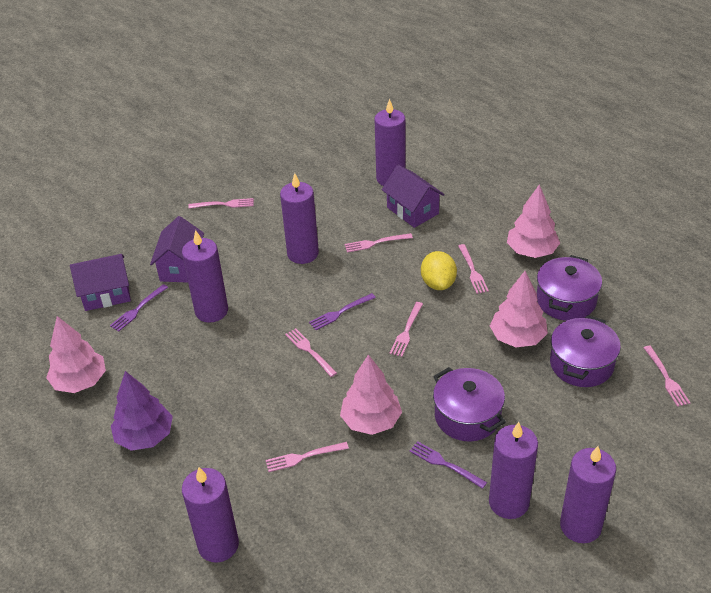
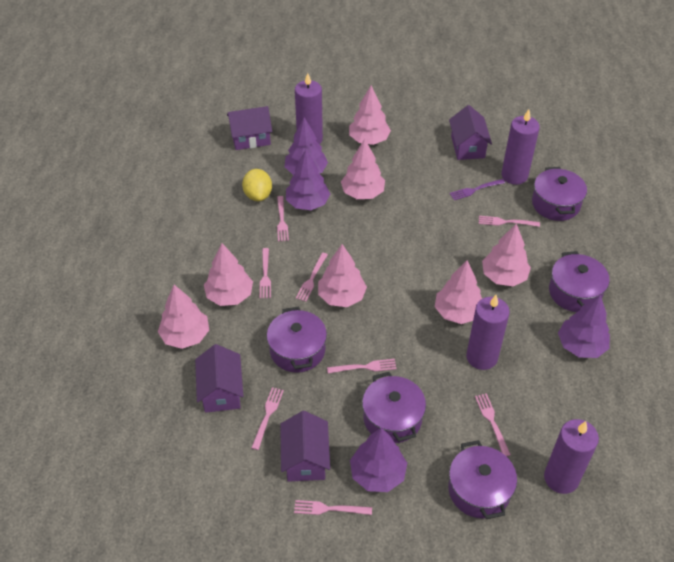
pink fork: [188,198,254,209] [266,442,349,472] [285,328,337,377] [344,233,413,253] [390,302,423,357] [458,244,489,294] [644,346,690,407] = 7 -> [251,387,284,450] [260,248,271,298] [277,196,289,242] [294,500,372,515] [296,253,328,302] [327,359,397,373] [475,393,511,457] [479,216,540,227] = 8
pink tree: [46,316,106,393] [340,355,402,435] [490,271,548,347] [507,184,560,258] = 4 -> [158,285,209,349] [204,243,253,306] [318,244,367,307] [341,139,385,199] [349,86,391,145] [435,260,482,324] [482,223,531,286] = 7
purple candle: [182,230,228,323] [182,467,239,563] [280,173,319,264] [374,99,406,186] [489,422,538,519] [560,446,616,543] = 6 -> [295,73,323,145] [466,295,510,370] [501,109,540,185] [544,419,599,494] = 4
purple fork: [110,284,168,332] [309,293,376,330] [409,441,487,489] = 3 -> [450,179,505,200] = 1
purple house: [70,254,131,311] [150,216,204,283] [382,165,445,228] = 3 -> [195,344,243,413] [227,106,272,150] [280,411,330,482] [449,105,492,160] = 4
purple pot: [433,367,506,441] [537,255,602,321] [550,315,621,387] = 3 -> [267,307,327,373] [362,372,426,443] [448,440,517,519] [532,167,587,221] [549,251,609,312] = 5
purple tree: [111,371,173,451] = 1 -> [284,117,328,175] [286,149,330,210] [350,427,407,492] [558,294,610,358] = 4

